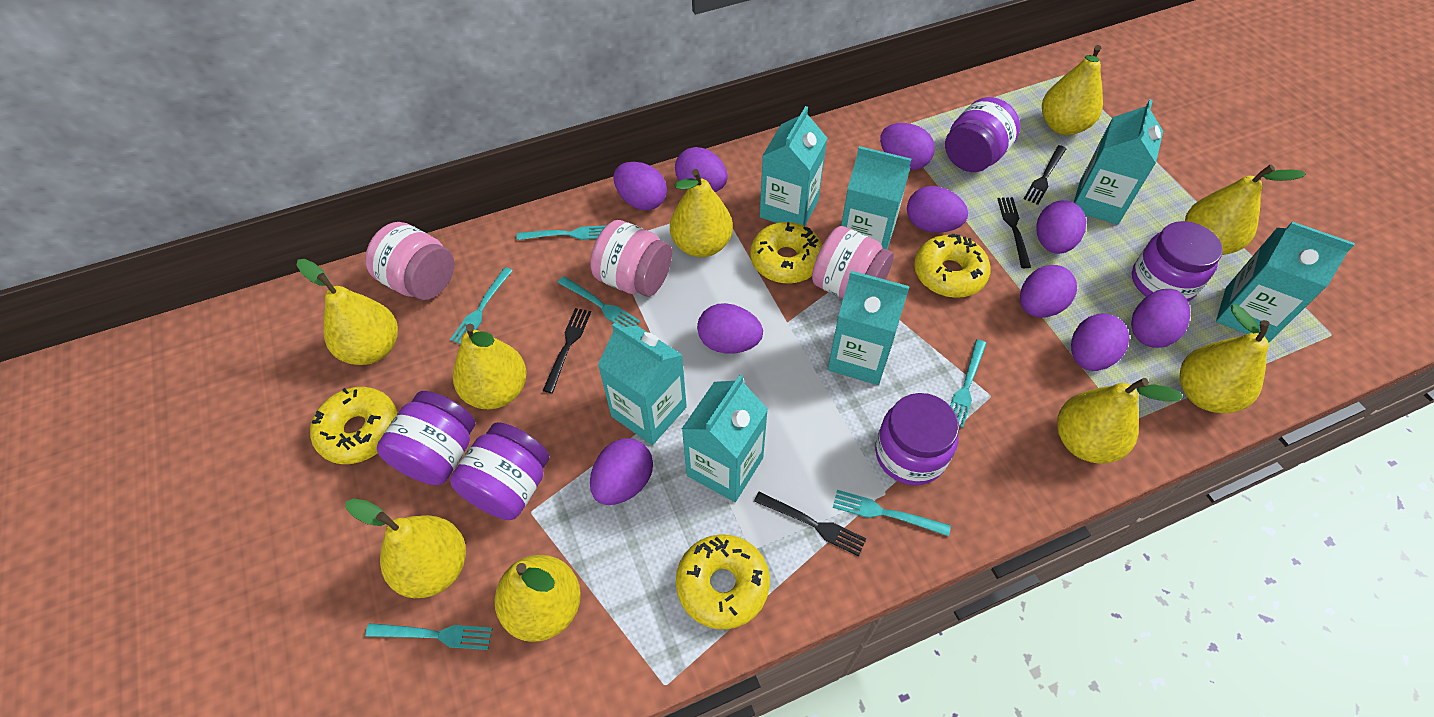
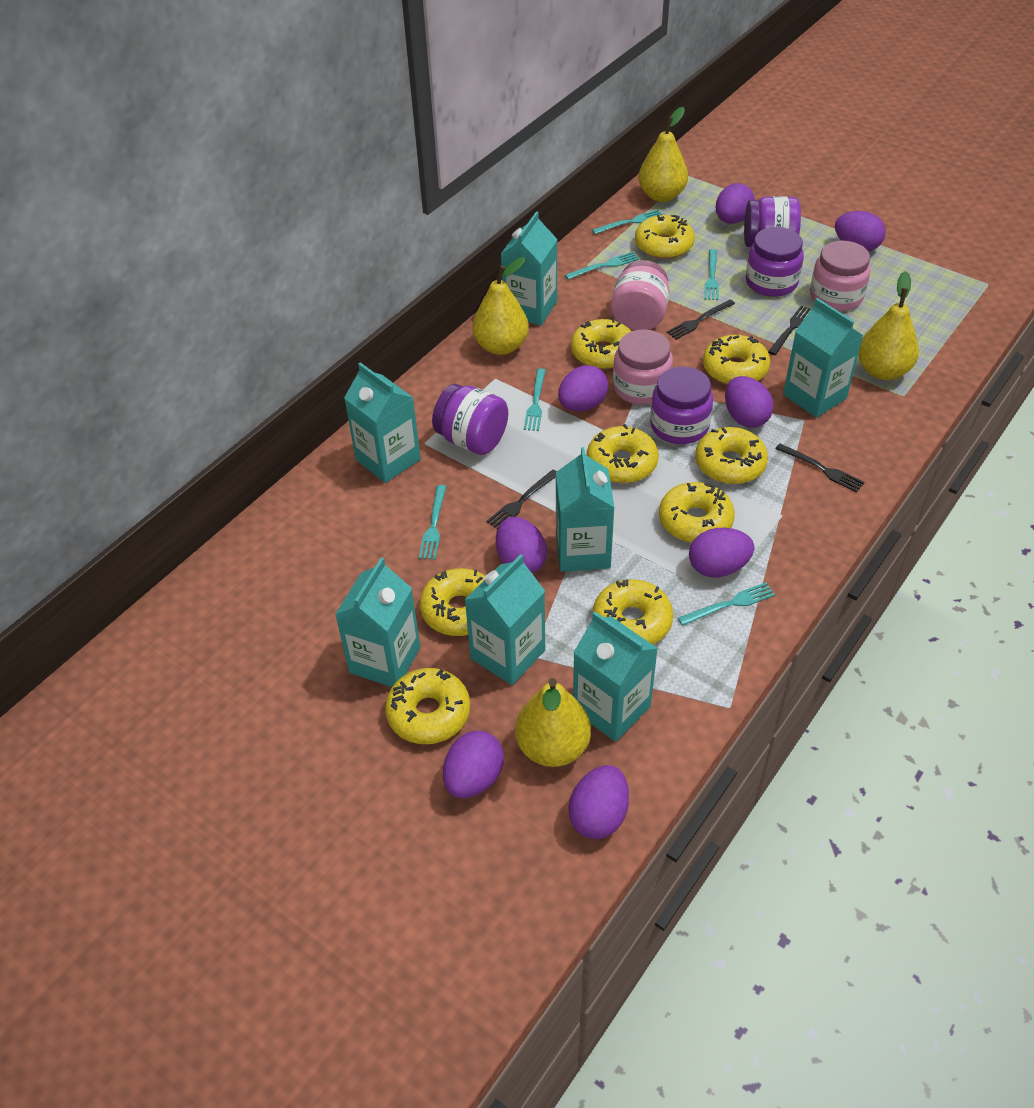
purple egg: [590,439,653,505] [613,162,667,210] [675,147,728,192] [697,303,763,354] [880,123,935,170] [907,186,968,233] [1020,265,1077,318] [1036,200,1086,254] [1071,313,1129,371] [1131,289,1190,348] = 10 -> [443,731,504,798] [496,517,547,573] [558,365,608,411] [568,765,629,839] [689,528,754,577] [716,183,755,224] [725,376,774,428] [835,211,886,251] = 8
purple jar: [377,391,475,485] [450,422,549,520] [875,393,959,485] [945,97,1020,172] [1132,221,1223,302] = 5 -> [432,384,508,455] [650,367,713,444] [744,196,801,247] [746,227,804,297] = 4
yellow donut: [310,387,398,464] [676,534,770,629] [751,222,822,283] [914,234,990,298] = 4 -> [385,668,470,744] [420,568,485,636] [571,318,632,369] [587,424,659,483] [593,579,673,645] [635,215,695,259] [659,482,735,543] [695,427,768,484] [703,335,770,385] = 9
yellow pear: [297,259,398,365] [346,499,466,598] [453,324,527,409] [495,555,581,642] [670,169,733,257] [1042,45,1103,135] [1057,378,1183,464] [1180,304,1269,413] [1185,164,1306,255] = 9 -> [472,257,529,355] [515,678,591,767] [638,107,688,202] [858,271,919,380] = 4

